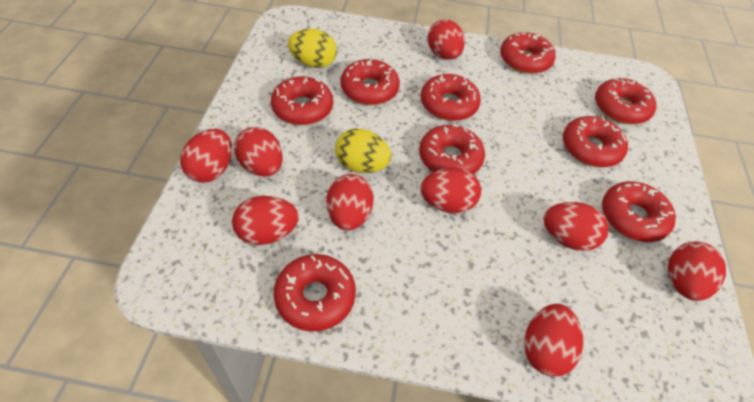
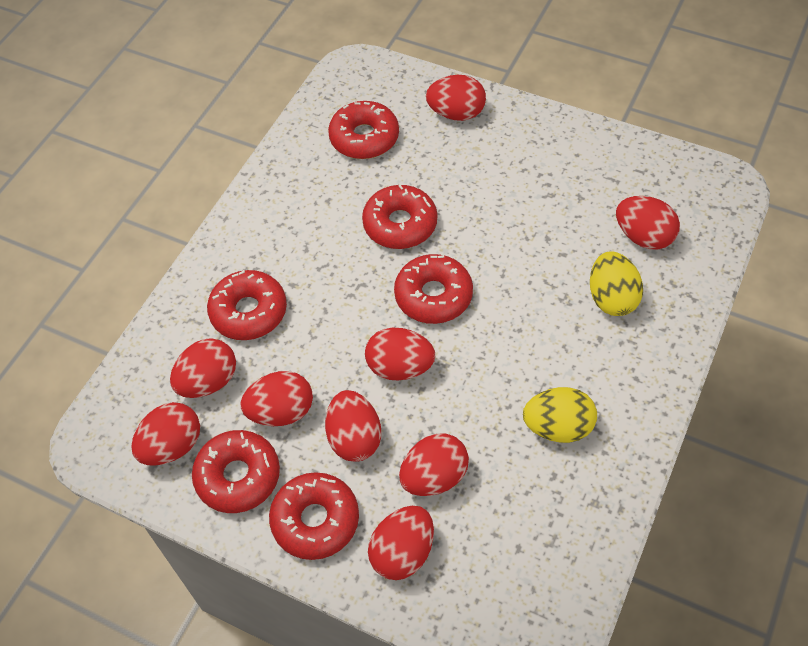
red donut: [271,76,333,125] [273,254,356,332] [340,59,400,105] [419,124,485,174] [421,74,481,121] [500,32,556,74] [563,116,628,167] [595,78,656,124] [602,181,676,242] = 9 -> [192,430,280,513] [207,270,287,340] [269,472,359,560] [328,101,399,159] [362,185,437,249] [394,254,473,324] = 6

